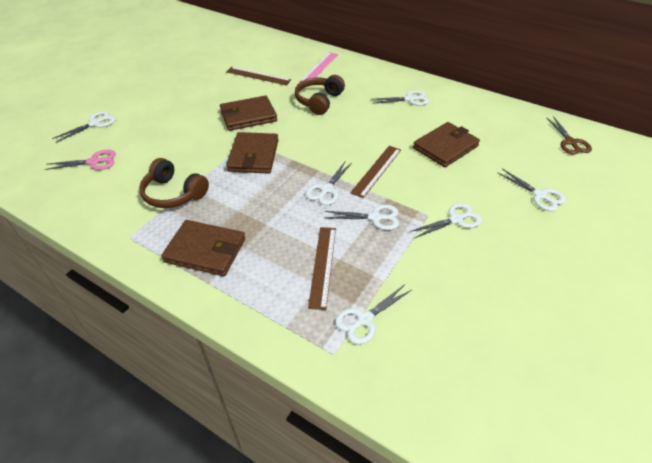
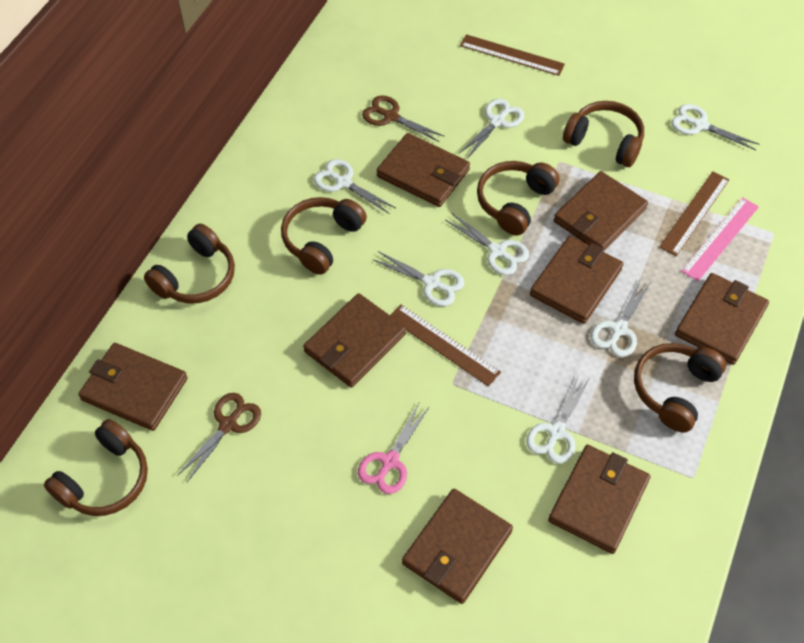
brown headphones: [139,158,209,208] [295,75,345,115] = 2 -> [44,419,148,516] [144,224,235,303] [281,197,367,275] [477,161,559,235] [563,101,644,167] [634,343,726,432] = 6
brown scissors: [547,116,592,154] = 1 -> [177,393,261,482] [362,95,445,142] = 2
brown wallet: [161,220,245,276] [220,95,277,131] [226,132,278,174] [413,122,480,167] = 4 -> [78,343,188,431] [303,293,406,388] [376,133,470,207] [402,489,513,604] [530,236,623,324] [548,445,651,554] [554,171,648,252] [675,273,769,365] = 8

